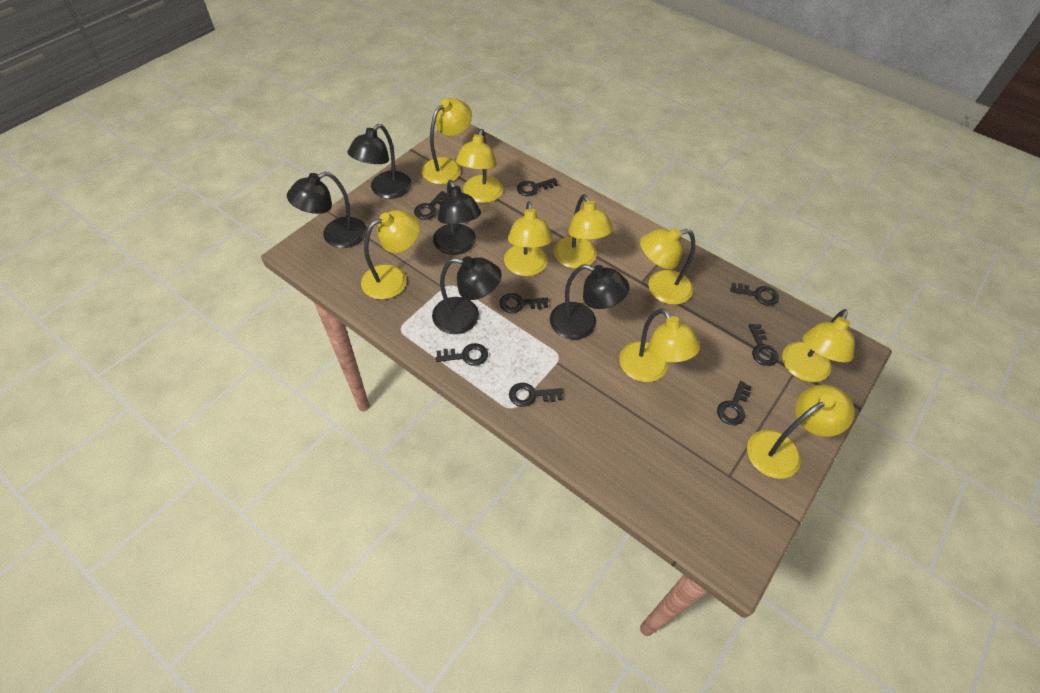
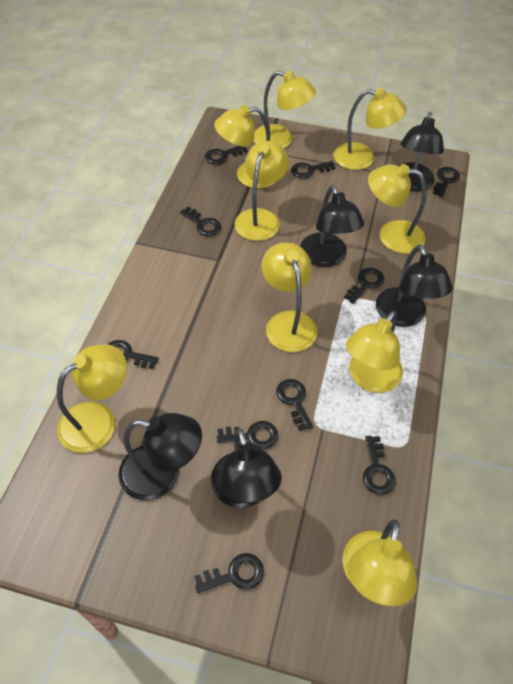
black key: [414,191,447,220] [436,343,488,366] [500,293,548,313] [509,383,563,407] [517,178,558,196] [717,381,752,425] [730,283,779,306] [749,324,779,366] = 8 -> [107,340,159,369] [180,207,221,236] [194,553,264,593] [205,146,247,164] [216,421,278,449] [276,379,313,431] [291,161,335,178] [344,268,384,304] [363,436,395,495] [433,167,460,197] = 10

